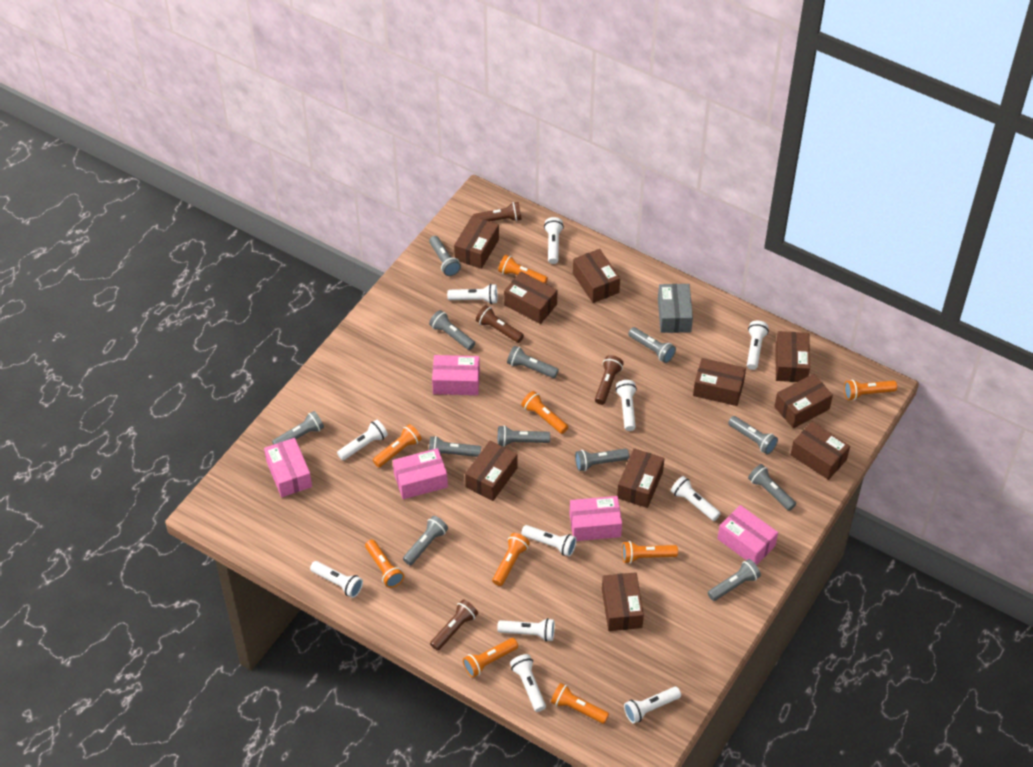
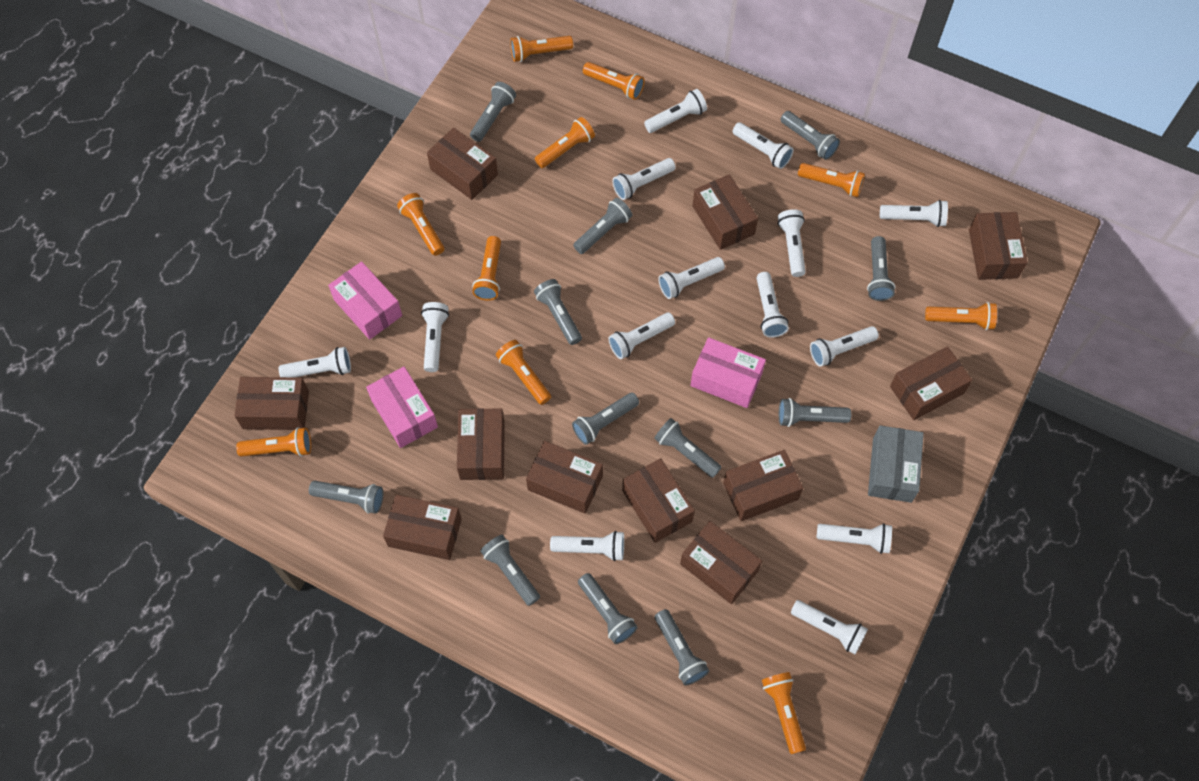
brown box: [454,216,499,269] [465,441,518,501] [504,272,557,324] [573,249,620,303] [602,572,644,631] [617,448,665,508] [693,358,746,406] [774,374,833,428] [775,331,810,382] [791,422,850,480] = 10 -> [234,377,309,430] [383,494,462,560] [427,128,498,200] [457,408,505,480] [526,441,603,514] [622,458,695,543] [680,521,762,604] [692,174,758,250] [723,450,803,521] [890,346,972,420] [969,212,1027,280] = 11
brown flashlight: [430,600,478,651] [473,202,522,221] [476,305,524,343] [595,355,624,405] = 4 -> none = 0
orange flashlight: [365,540,404,588] [373,424,422,468] [463,638,518,677] [492,533,530,586] [498,255,548,284] [521,391,568,434] [551,683,609,724] [622,541,678,564] [844,380,897,401] = 9 -> [236,427,311,457] [397,193,444,256] [472,236,501,301] [496,340,551,405] [510,36,573,62] [535,117,595,168] [583,62,645,100] [762,672,806,754] [798,163,865,197] [925,302,997,330] = 10
pink box: [264,438,312,497] [393,448,448,499] [432,355,480,395] [570,496,622,541] [717,505,778,565] = 5 -> [328,261,402,340] [366,366,438,448] [690,337,766,408] = 3
white flashlight: [310,561,363,598] [337,419,388,460] [447,284,497,304] [497,618,555,641] [510,654,546,712] [521,525,577,557] [544,217,564,264] [616,380,637,431] [624,687,681,724] [671,476,721,521] [747,321,769,370] = 11 -> [279,347,351,377] [421,302,449,372] [550,531,624,561] [609,313,675,359] [612,158,676,200] [644,89,707,133] [658,257,725,299] [732,122,794,169] [757,272,789,338] [778,209,806,277] [791,600,868,654] [810,326,879,367] [817,524,892,554] [880,200,948,227] = 14

